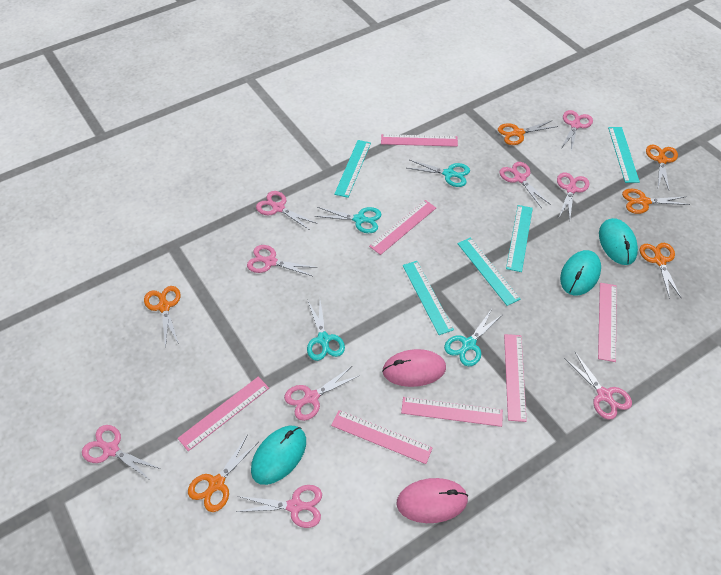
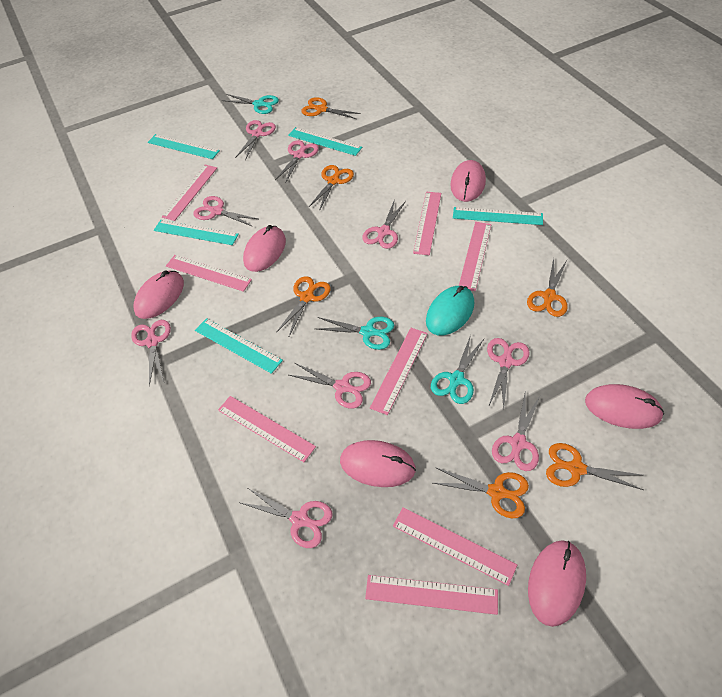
pink mouse: [382,349,446,387] [397,478,468,523] = 2 -> [133,271,184,319] [243,225,286,272] [340,440,416,487] [450,160,486,202] [528,540,586,627] [585,384,664,429] = 6
pink ruler: [178,377,269,451] [331,410,433,464] [369,200,436,255] [381,134,458,147] [401,397,503,427] [504,334,527,422] [598,283,617,362] = 7 -> [162,165,217,221] [166,255,252,292] [218,396,316,462] [365,575,498,615] [370,328,428,415] [393,507,517,586] [413,192,441,255] [459,222,491,291] = 8
turquoise mouse: [251,426,306,485] [560,250,601,295] [599,218,638,265] = 3 -> [426,286,474,335] = 1
turquoise scissors: [307,300,345,361] [315,207,382,233] [407,160,470,187] [444,309,502,367] = 4 -> [222,94,279,114] [316,317,394,350] [431,335,484,404] = 3

